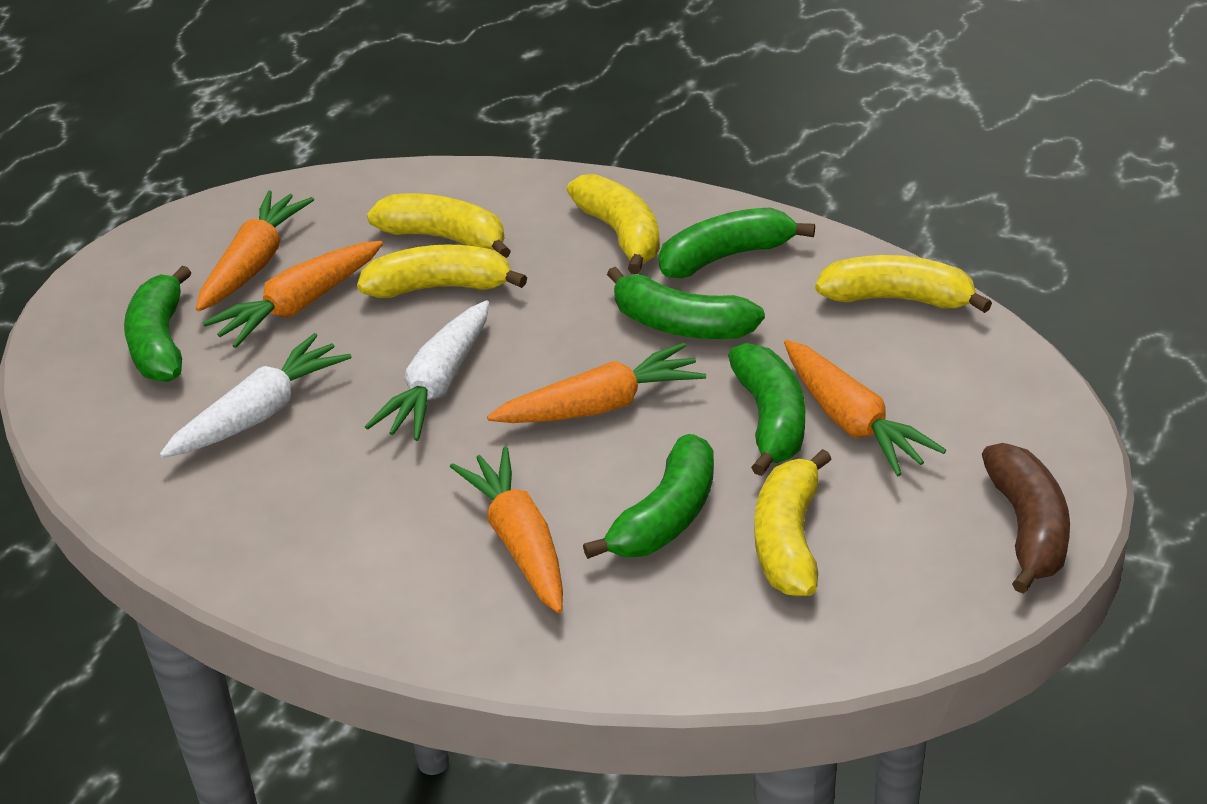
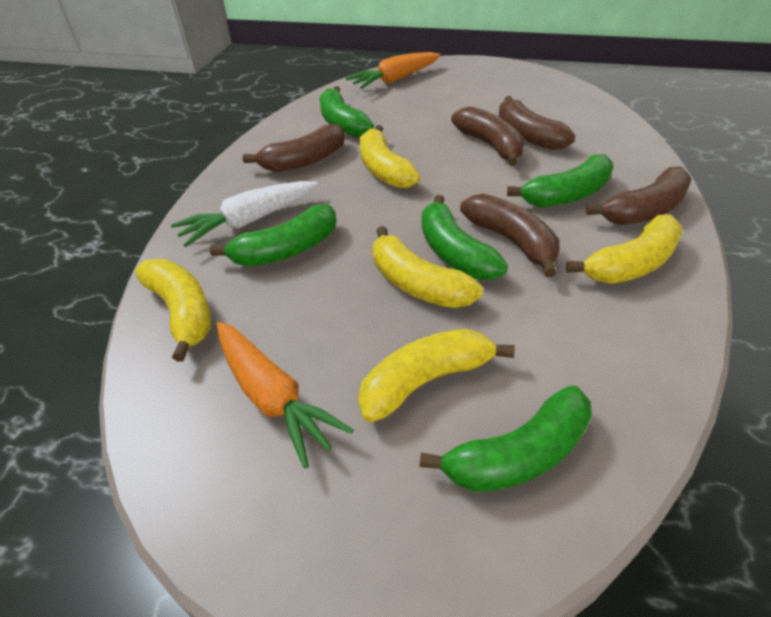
brown banana: [982,443,1070,594] = 1 -> [243,124,345,172] [451,107,524,166] [460,194,559,277] [498,96,576,150] [586,167,692,225] = 5
orange carrot: [196,191,314,311] [202,241,383,348] [450,447,563,613] [487,342,706,423] [784,340,946,476] = 5 -> [216,322,353,468] [346,52,440,89] = 2
white carrot: [160,333,352,458] [365,300,489,441] = 2 -> [171,181,318,247] = 1

